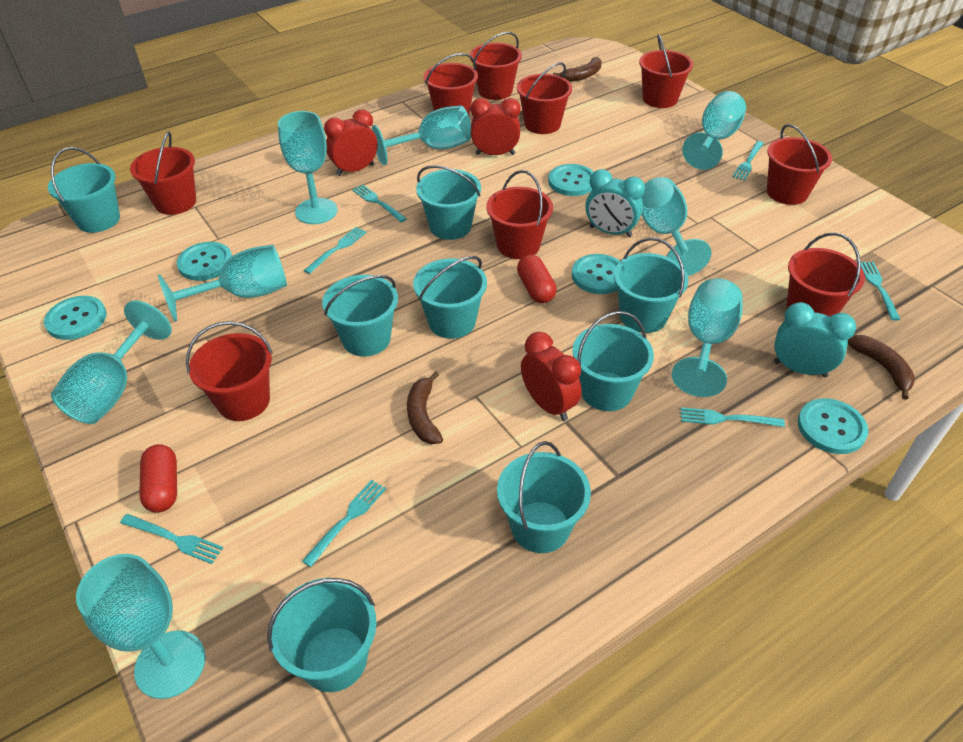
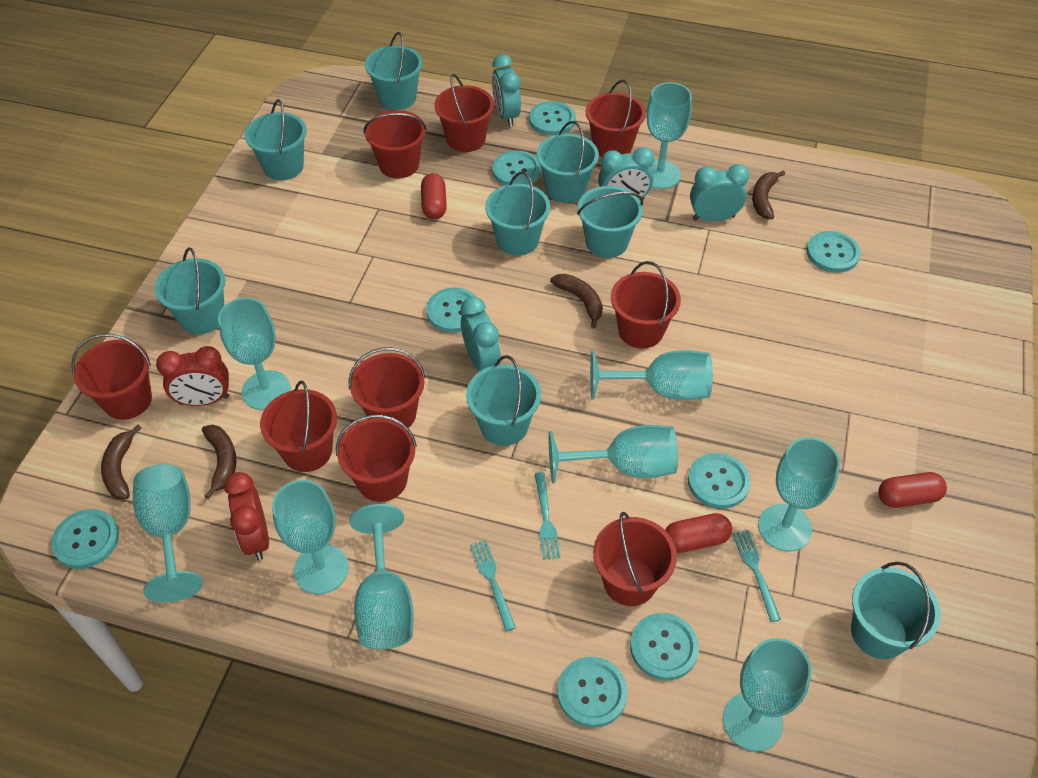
brown banana: [407,371,443,444] [553,57,602,82] [848,335,915,400] = 3 -> [101,425,142,499] [202,425,236,499] [550,274,603,329] [752,170,785,219] = 4
red capsule: [139,444,177,513] [517,255,556,303] = 2 -> [421,173,447,219] [665,513,732,553] [878,472,947,508] = 3
red clock: [324,109,378,176] [471,98,521,155] [521,332,582,421] = 3 -> [156,346,229,406] [224,472,269,560] = 2
turquoise button: [44,296,107,340] [177,242,232,281] [548,164,594,196] [572,254,620,294] [798,398,868,454] = 5 -> [51,509,119,569] [426,287,476,333] [492,150,541,185] [529,101,576,136] [557,657,628,727] [630,613,699,681] [688,453,751,509] [807,231,861,273] = 8
turquoise clock: [586,169,645,237] [774,302,856,377] = 2 -> [461,297,501,371] [492,54,521,127] [598,147,655,200] [690,164,749,221] = 4
turquoise fork: [120,514,223,564] [302,480,386,567] [304,227,367,274] [352,184,407,222] [681,407,785,427] [732,141,764,181] [860,262,900,320] = 7 -> [470,540,516,631] [535,472,560,560] [732,530,781,622] = 3
turquoise goblet: [51,301,172,424] [76,554,206,699] [158,244,287,322] [278,111,337,224] [372,106,471,165] [641,177,711,276] [672,278,742,397] [682,91,746,170] = 8 -> [133,464,203,603] [218,298,291,410] [272,480,349,594] [349,504,414,649] [549,425,678,483] [590,350,713,400] [647,82,692,189] [723,638,812,752] [758,437,840,552] = 9

